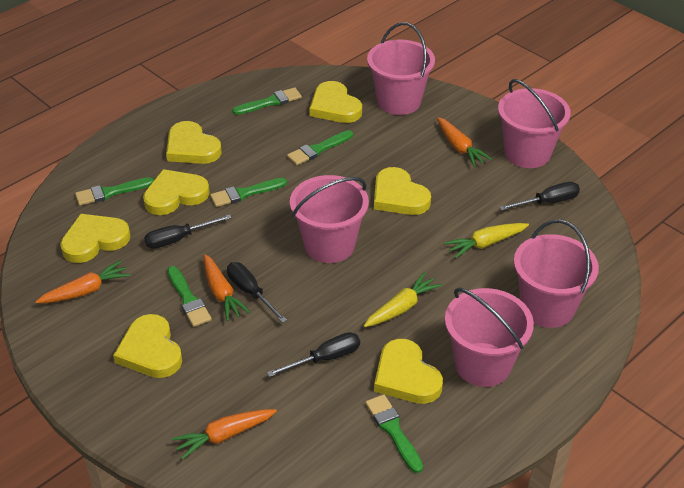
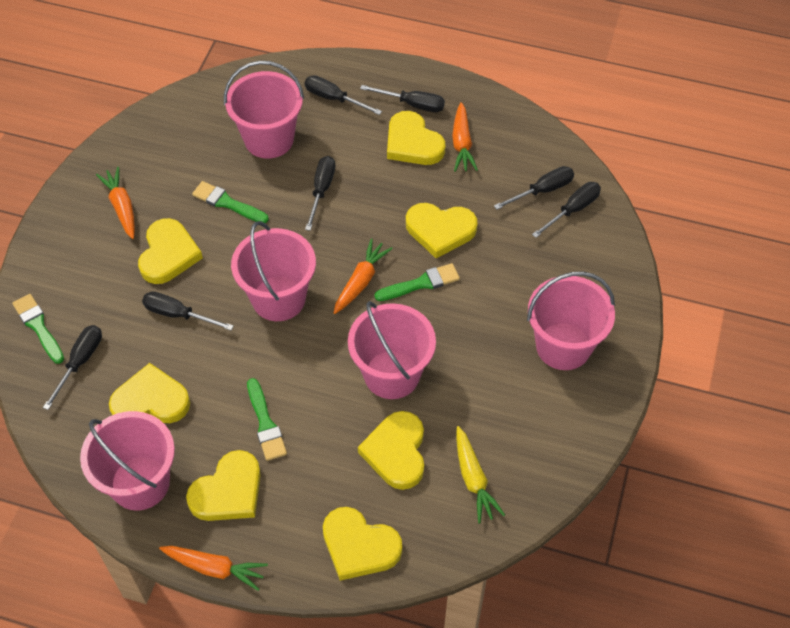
black screwdriver: [144,214,232,249] [227,262,287,323] [267,332,360,377] [499,182,580,211] = 4 -> [43,325,102,410] [142,291,234,330] [304,75,382,115] [305,156,335,231] [360,85,445,112] [494,166,574,210] [532,182,601,238] = 7
green brush: [75,177,154,206] [167,266,212,327] [210,178,287,207] [232,87,302,115] [287,130,353,165] [365,394,423,473] = 6 -> [12,294,64,364] [192,181,269,223] [247,378,287,461] [374,263,460,301] = 4
yellow carrot: [364,272,442,327] [444,223,529,258] = 2 -> [456,426,505,523] = 1

